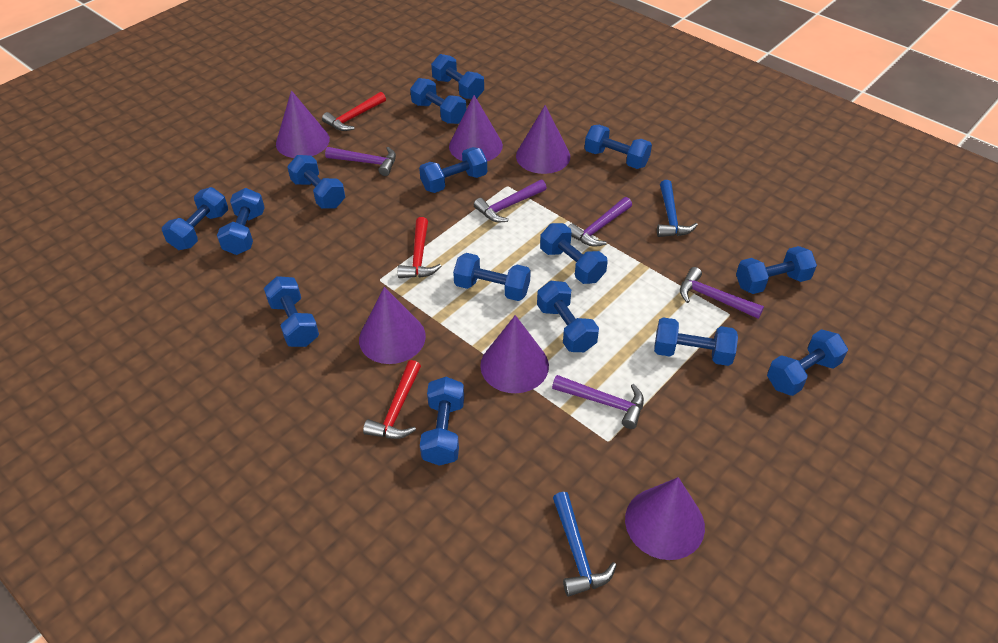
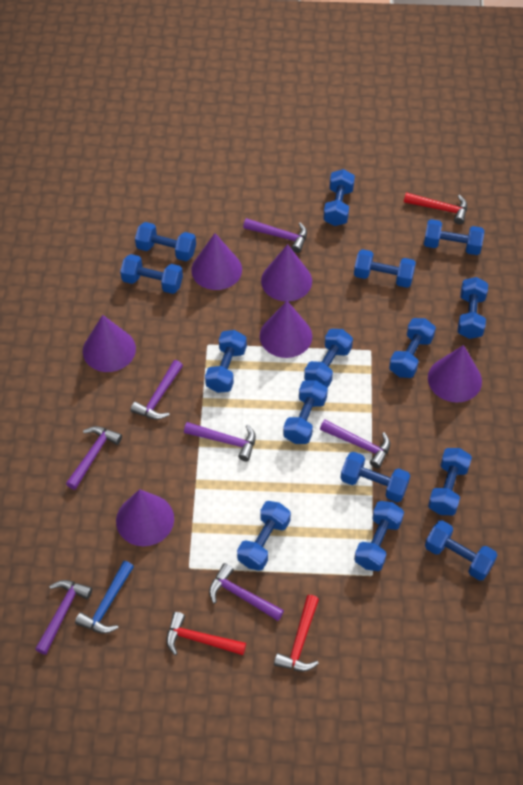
blue hammer: [553,492,617,597] [657,180,698,237] = 2 -> [75,561,134,634] = 1
purple hammer: [325,147,396,176] [474,180,547,222] [552,375,644,429] [568,197,632,247] [680,267,764,319] = 5 -> [35,580,92,655] [66,426,122,490] [131,360,183,420] [184,422,256,461] [209,563,284,621] [243,218,307,253] [320,420,390,469] = 7

